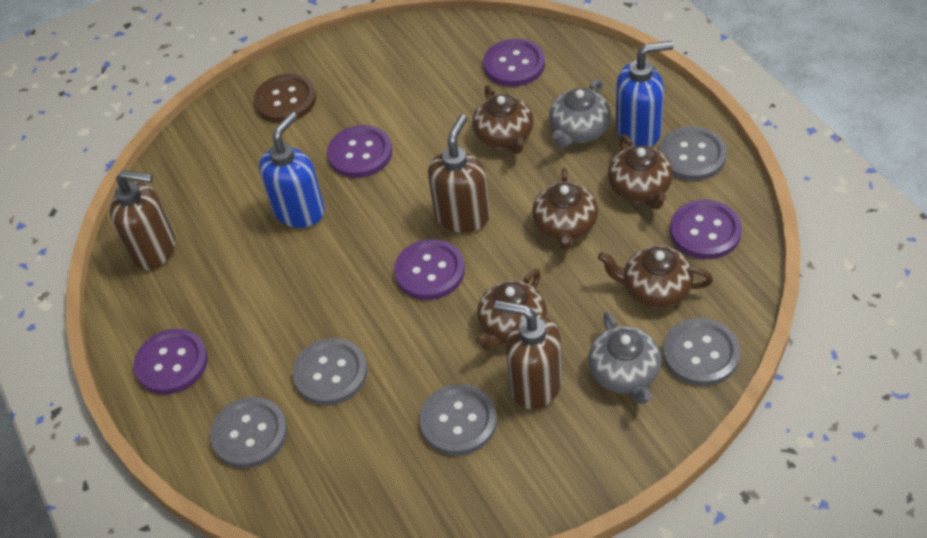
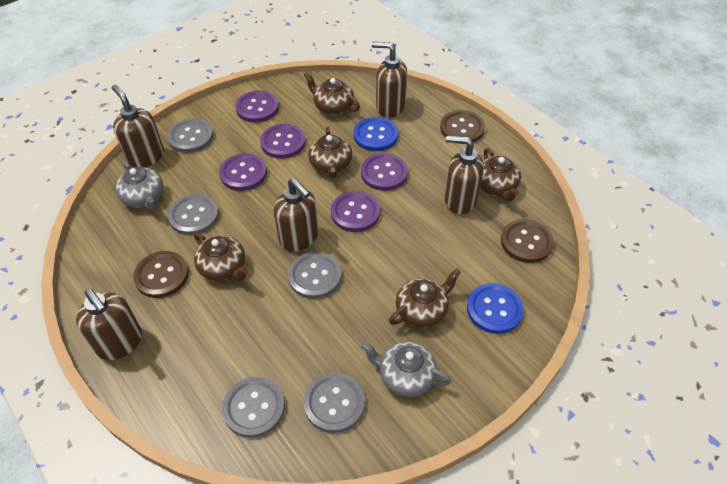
blue button: none = 0 -> [354,117,398,151] [467,283,524,334] = 2
blue soap dispenser: [259,112,325,228] [616,41,674,147] = 2 -> none = 0
brown button: [254,74,316,123] = 1 -> [133,251,189,298] [440,110,485,144] [501,219,554,263] = 3
brown soap dispenser: [110,170,175,270] [428,114,490,233] [494,301,563,410] = 3 -> [76,289,142,360] [112,85,164,167] [274,178,318,252] [372,42,407,117] [445,136,484,214] = 5

